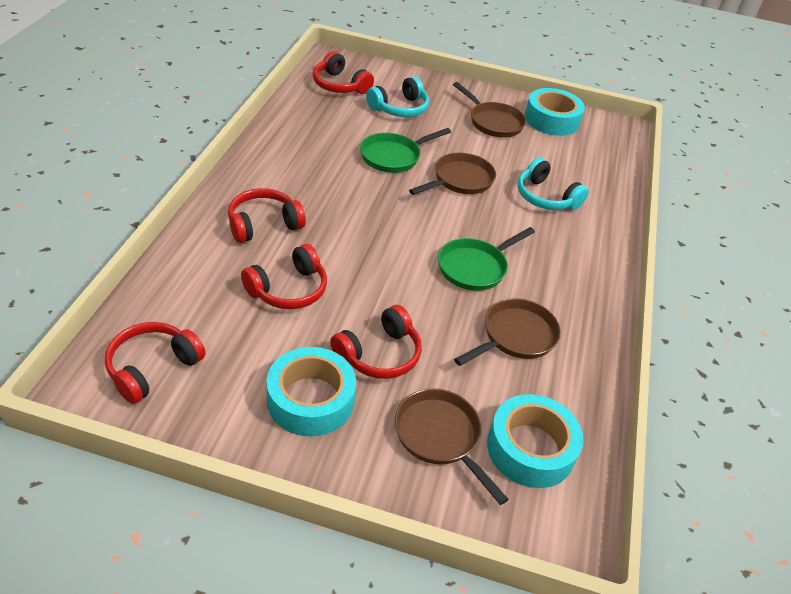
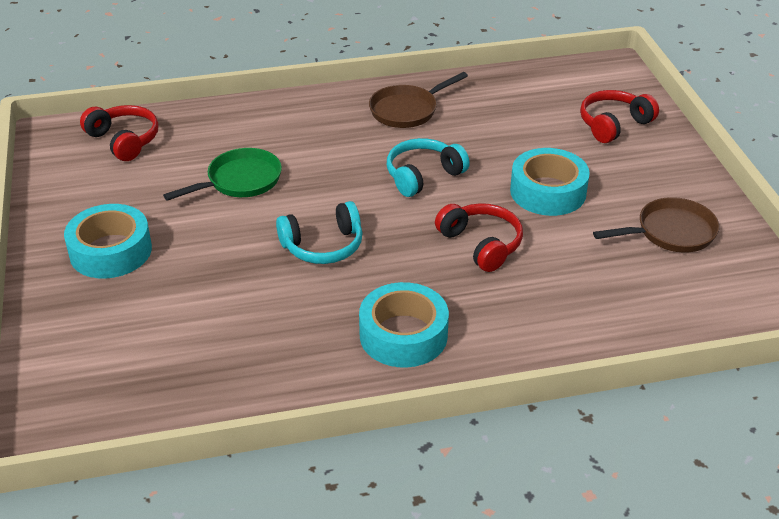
brown pan: [395,389,509,505] [409,153,496,195] [453,82,526,138] [454,298,561,366] = 4 -> [369,72,468,128] [593,197,720,253] = 2
green pan: [360,128,451,173] [438,227,535,291] = 2 -> [163,148,282,201] = 1
red headphones: [105,322,206,404] [228,188,306,243] [241,244,327,309] [313,51,374,94] [330,305,422,379] = 5 -> [80,105,159,161] [435,203,523,272] [580,90,659,143] = 3

